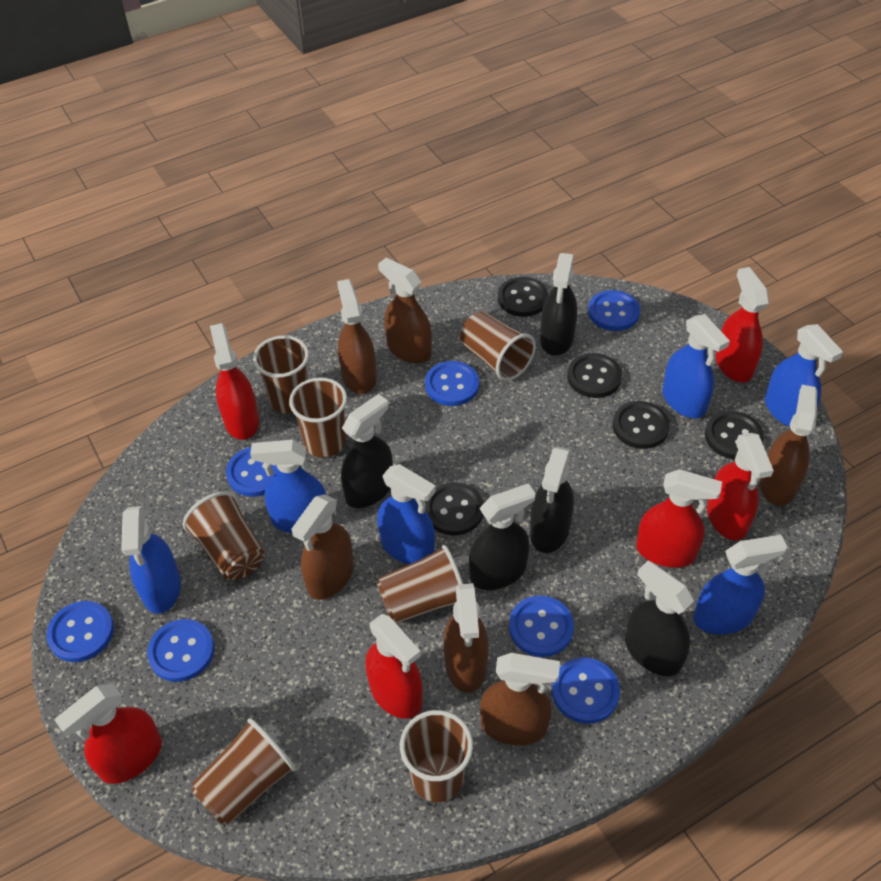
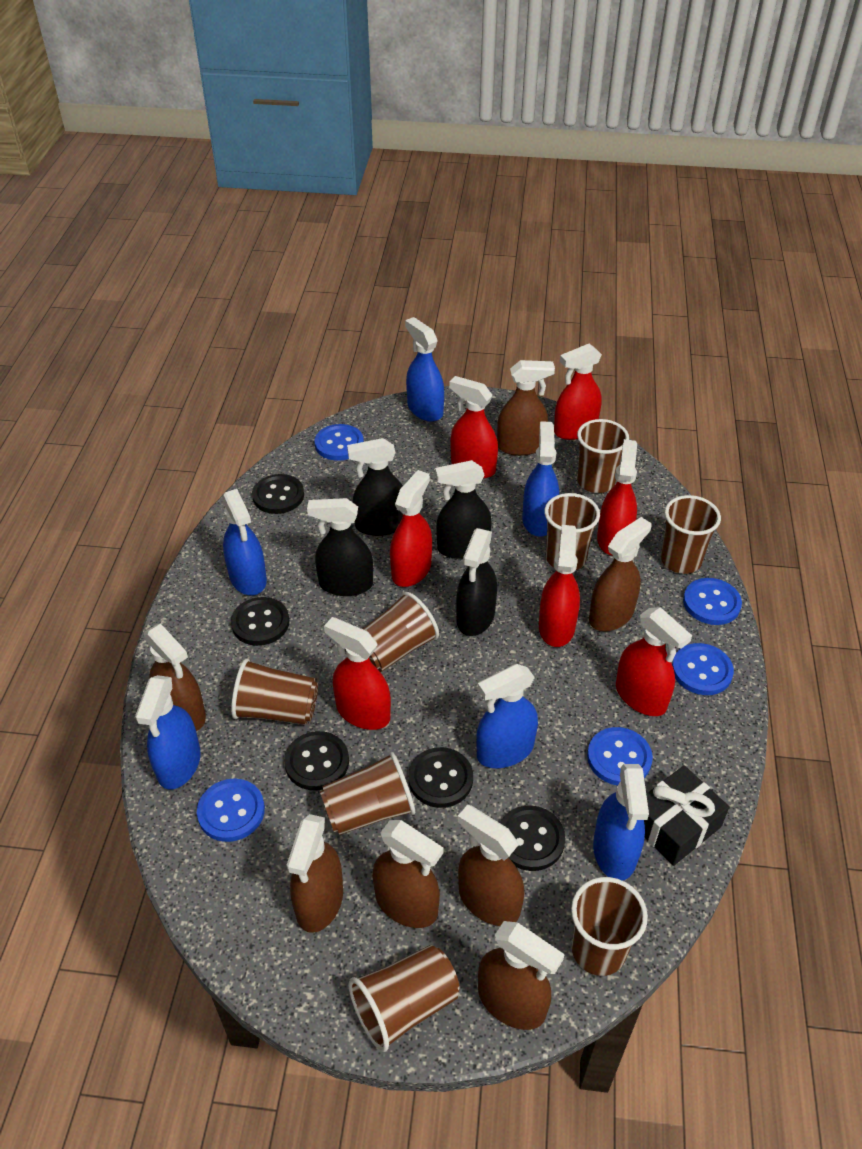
black gift: none = 0 -> [644,765,729,866] = 1
black spray bottle: [341,394,393,508] [469,483,536,590] [530,446,574,553] [540,253,577,356] [625,561,694,676] = 5 -> [307,498,373,596] [347,438,403,536] [435,460,492,559] [456,528,497,636] = 4
blue button: [46,601,114,662] [147,619,214,682] [226,447,278,497] [425,361,479,406] [509,595,574,657] [552,657,620,724] [588,290,640,331] = 7 -> [197,778,265,842] [314,424,364,461] [587,727,653,786] [672,643,734,695] [683,578,742,625] = 5
brown cup: [183,491,265,580] [191,718,296,825] [253,335,309,414] [289,377,347,457] [377,545,463,623] [400,710,473,802] [460,311,536,381] = 7 -> [231,659,318,725] [320,752,415,835] [348,945,460,1052] [363,592,439,672] [544,493,600,570] [571,877,648,976] [577,419,629,493] [661,495,721,574] = 8
brown spray bottle: [292,494,354,600] [337,279,376,394] [378,258,432,364] [444,583,489,693] [480,653,560,746] [760,385,817,506] = 6 -> [144,624,206,731] [287,814,343,933] [372,820,443,928] [457,805,524,926] [478,921,565,1030] [497,360,555,456] [589,517,651,631] = 7
red spray bottle: [55,684,162,784] [210,323,259,440] [365,614,423,719] [636,469,722,568] [707,433,774,540] [716,267,769,382] = 6 -> [324,617,391,730] [390,470,432,587] [449,376,498,478] [539,525,580,647] [554,344,602,440] [597,439,637,556] [616,607,692,716] = 7

